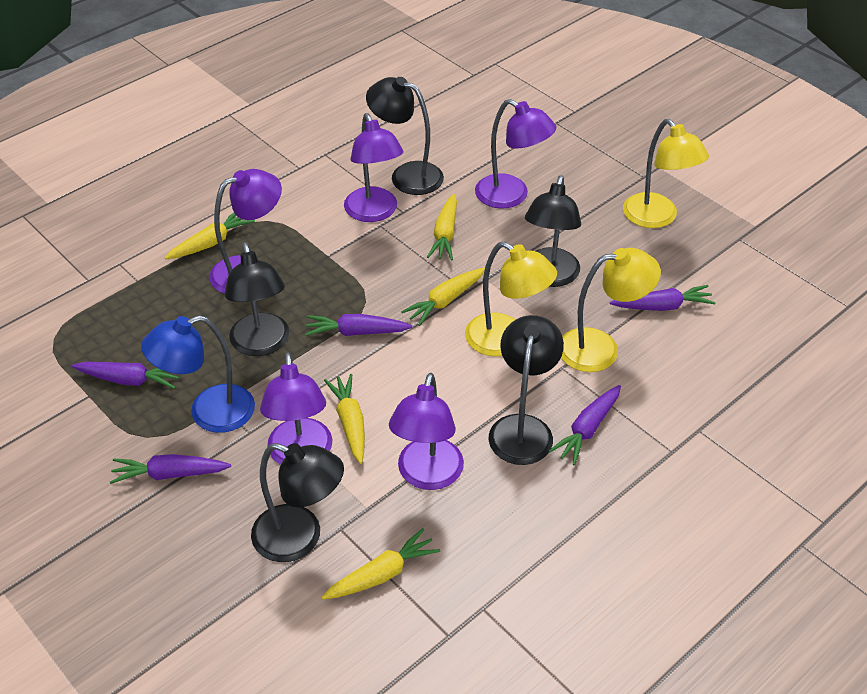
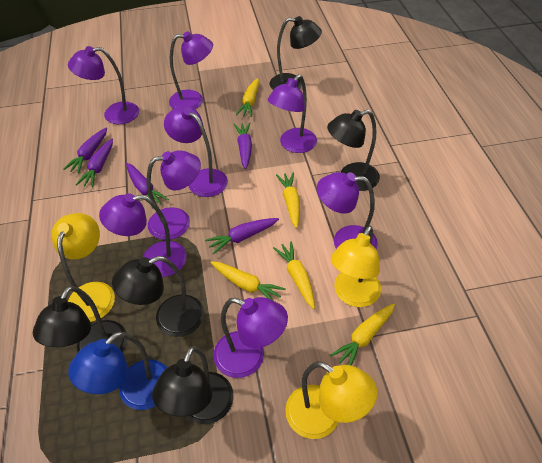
purple lamp: [209,169,282,294] [260,352,332,465] [344,113,403,222] [389,373,464,490] [475,99,556,208] = 5 -> [68,46,139,124] [99,193,187,277] [147,150,201,240] [164,106,228,197] [169,31,213,109] [213,297,288,378] [268,75,317,153] [317,172,378,249] = 8

